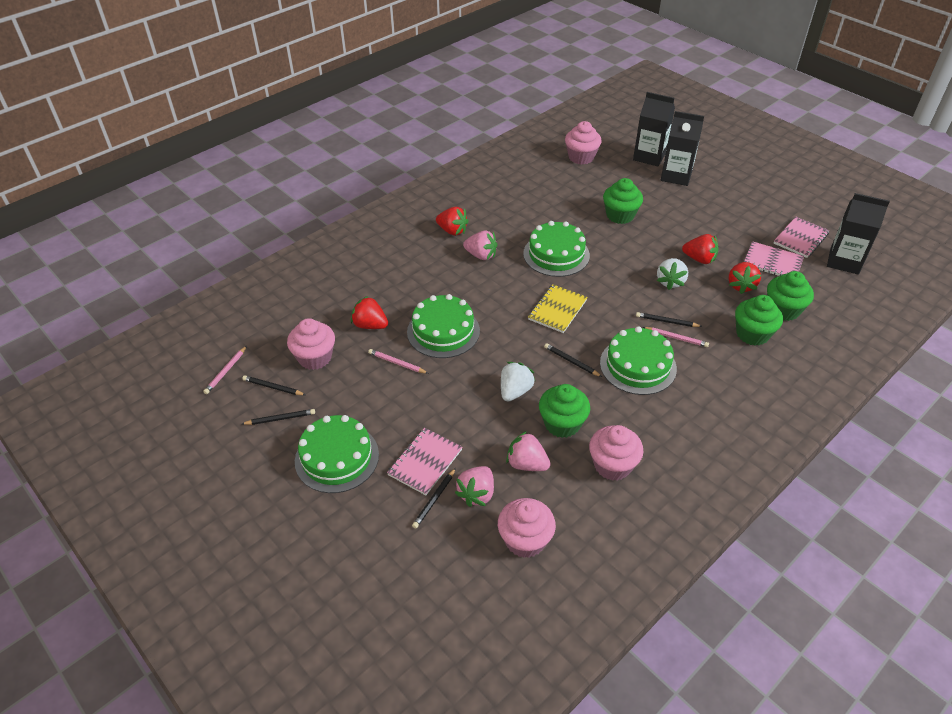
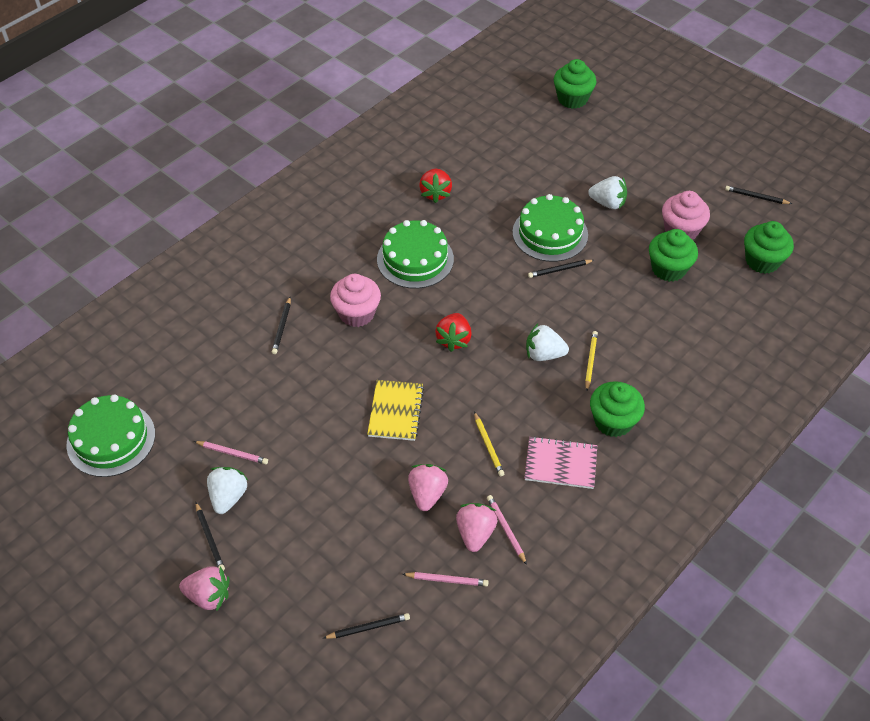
black carton: [633,92,675,166] [661,111,704,186] [827,193,890,275] = 3 -> none = 0
green cake: [295,415,379,493] [407,294,480,358] [523,221,590,277] [600,326,677,395] = 4 -> [66,394,155,477] [377,220,454,289] [512,194,588,262] = 3
pink cupcake: [287,318,335,370] [498,498,556,558] [565,121,602,165] [589,425,643,481] = 4 -> [330,274,381,327] [662,191,710,240] = 2
pink notebook: [387,428,462,495] [744,241,804,276] [774,217,830,258] = 3 -> [524,436,597,489] = 1
red strawberry: [351,296,388,329] [436,207,469,236] [682,234,719,264] [729,262,761,294] = 4 -> [419,169,452,203] [435,313,472,352] = 2
white strawberry: [501,362,535,402] [657,258,688,290] = 2 -> [207,467,249,514] [526,323,569,361] [588,176,627,209] = 3
yellow pencil: none = 0 -> [474,412,504,476] [585,331,598,391] = 2

